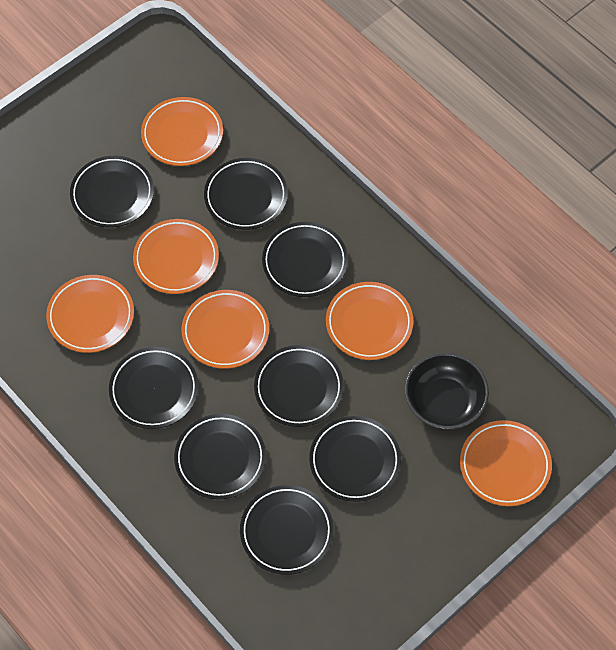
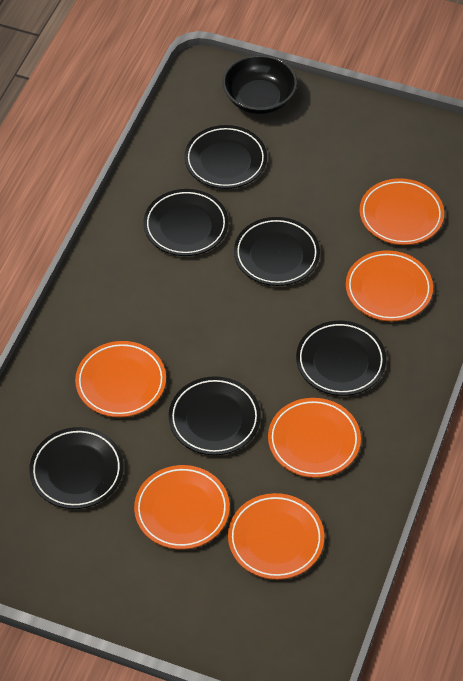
black plate: [70,156,154,228] [109,347,199,429] [174,414,266,499] [204,158,288,230] [240,485,334,575] [254,345,344,427] [262,222,348,297] [309,416,401,502] = 8 -> [29,427,124,509] [143,189,229,256] [169,376,261,455] [184,125,267,189] [234,217,320,286] [296,321,386,396] = 6

